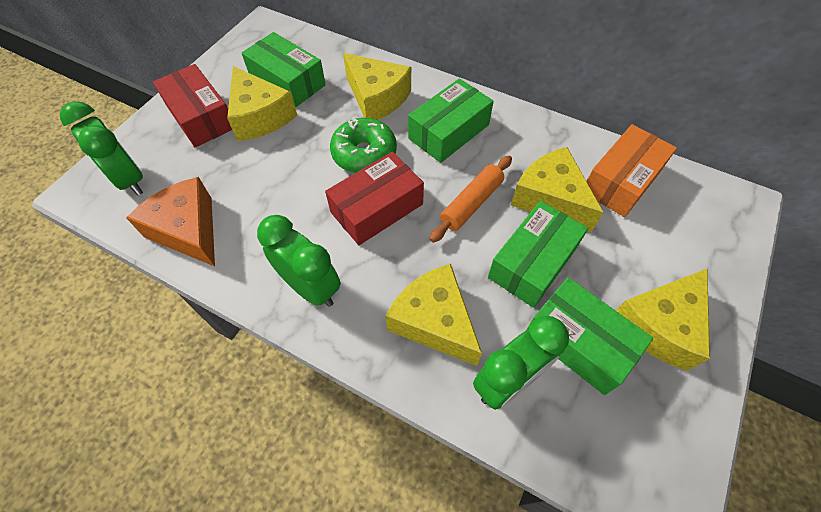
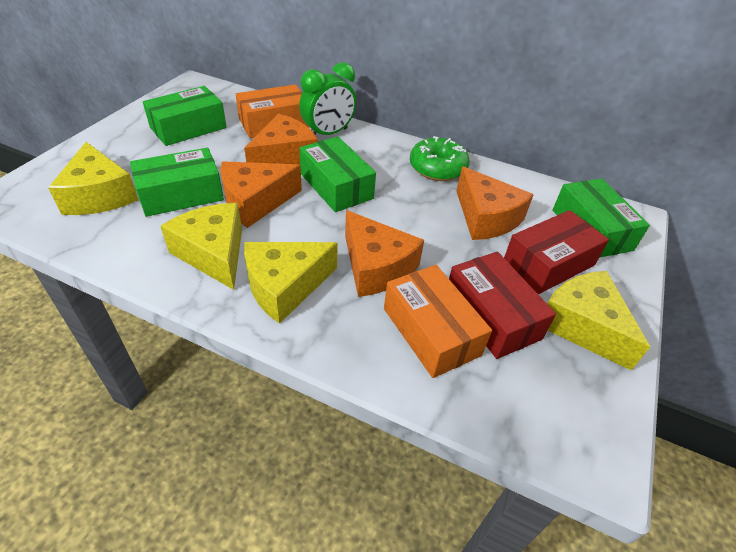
green clock: [60,101,143,195] [257,215,341,307] [473,316,569,410] = 3 -> [299,62,356,135] = 1
orange box: [586,124,677,217] = 1 -> [236,84,309,138] [384,265,492,378] = 2
orange cheese: [126,177,215,266] = 1 -> [220,161,302,228] [244,113,318,165] [345,210,424,297] [456,166,534,240] = 4
orange rolling pin: [430,156,512,243] = 1 -> none = 0
yellow cheese: [227,66,297,141] [343,53,411,120] [385,264,482,366] [511,147,604,232] [616,269,710,371] = 5 -> [48,142,138,215] [161,203,242,290] [244,242,338,324] [547,271,650,370] = 4

